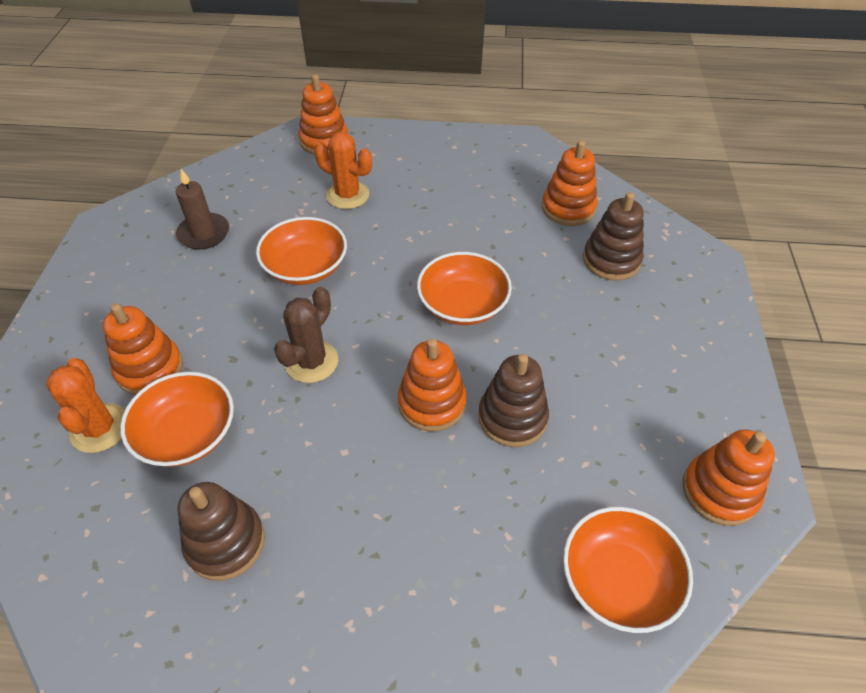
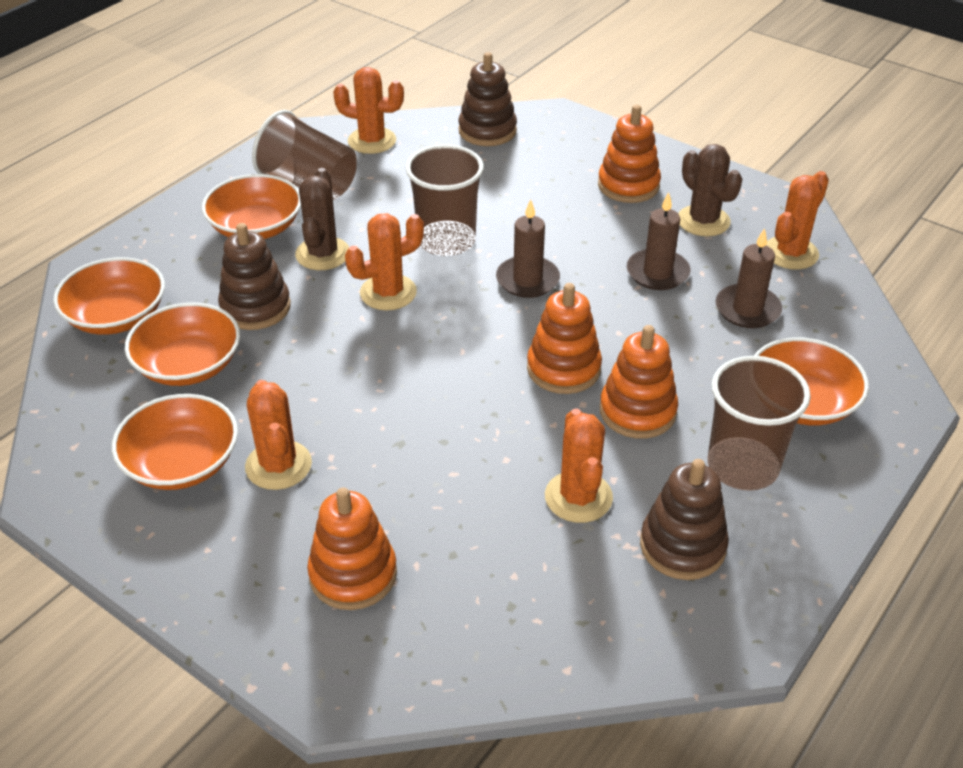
brown cactus: [274,287,338,383] = 1 -> [295,168,349,270] [678,144,742,237] = 2
brown candle: [176,169,229,250] = 1 -> [496,199,560,298] [627,192,690,290] [715,228,782,328] = 3
brown cup: none = 0 -> [252,110,357,200] [406,144,484,256] [708,356,811,491] = 3
orange bowl: [120,372,234,467] [256,217,347,285] [417,252,512,325] [563,507,693,633] = 4 -> [53,257,165,335] [112,394,238,490] [125,303,240,386] [202,174,301,239] [754,337,869,426] = 5
orange cactus: [46,358,125,453] [314,132,372,209] = 2 -> [245,380,312,490] [333,67,404,154] [345,213,424,311] [545,409,613,523] [766,171,829,270] = 5
orange stacking toy: [103,303,183,395] [299,74,348,155] [398,338,467,432] [542,140,598,226] [683,429,775,526] = 5 -> [307,487,397,610] [527,283,602,394] [598,105,661,203] [600,325,678,439] = 4

